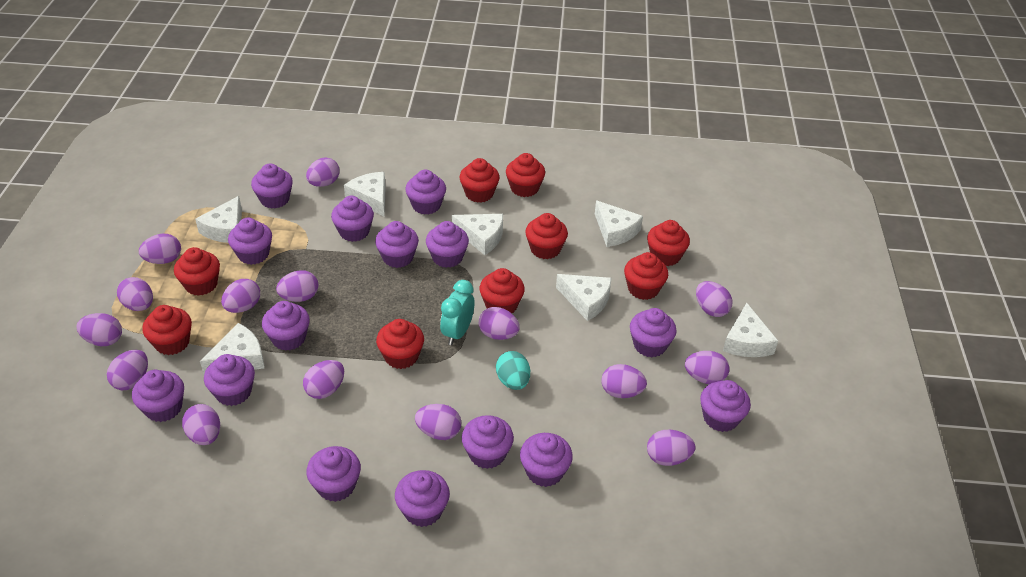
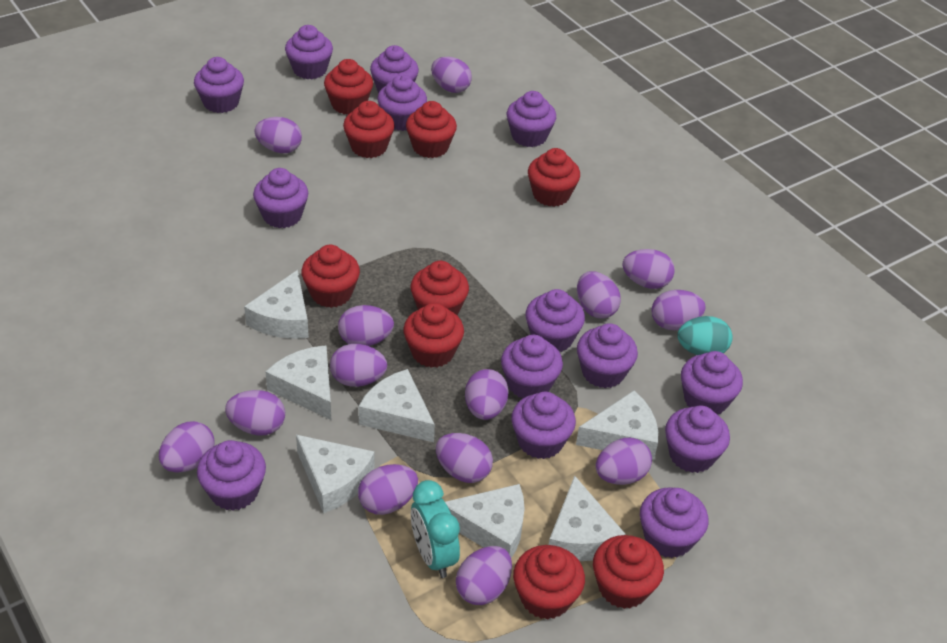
purple cupcake: [132,370,184,422] [204,354,255,406] [228,218,272,265] [251,163,293,209] [262,301,310,351] [306,446,361,502] [331,196,374,242] [375,221,419,268] [395,470,450,527] [405,170,446,214] [426,221,469,268] [462,415,514,469] [520,433,573,487] [630,308,677,357] [700,380,751,432] = 15 -> [194,57,244,113] [197,440,266,511] [253,168,308,228] [285,25,333,79] [370,45,419,94] [377,75,427,131] [501,335,563,398] [507,91,556,147] [511,392,576,459] [526,289,585,352] [577,323,638,388] [640,487,708,558] [665,405,730,473] [681,351,743,414] = 14
purple egg: [76,313,122,346] [107,350,148,390] [117,277,153,311] [139,234,181,264] [182,404,220,445] [221,279,260,313] [276,270,319,302] [303,360,344,399] [306,158,339,187] [415,404,462,440] [479,307,520,340] [602,364,647,398] [647,430,696,466] [685,351,730,384] [696,281,733,317] = 15 -> [159,421,214,472] [225,390,285,436] [254,117,302,153] [330,344,387,387] [338,305,394,346] [358,464,418,515] [431,57,472,93] [436,433,493,483] [456,546,512,605] [465,369,509,420] [577,271,621,318] [596,438,652,485] [623,249,675,289] [651,290,706,330] = 14

